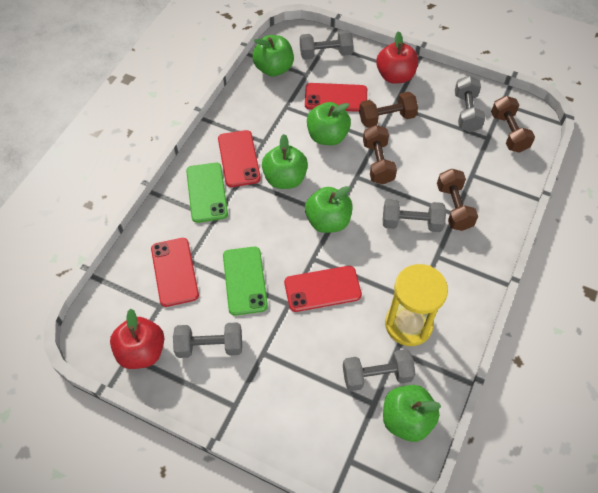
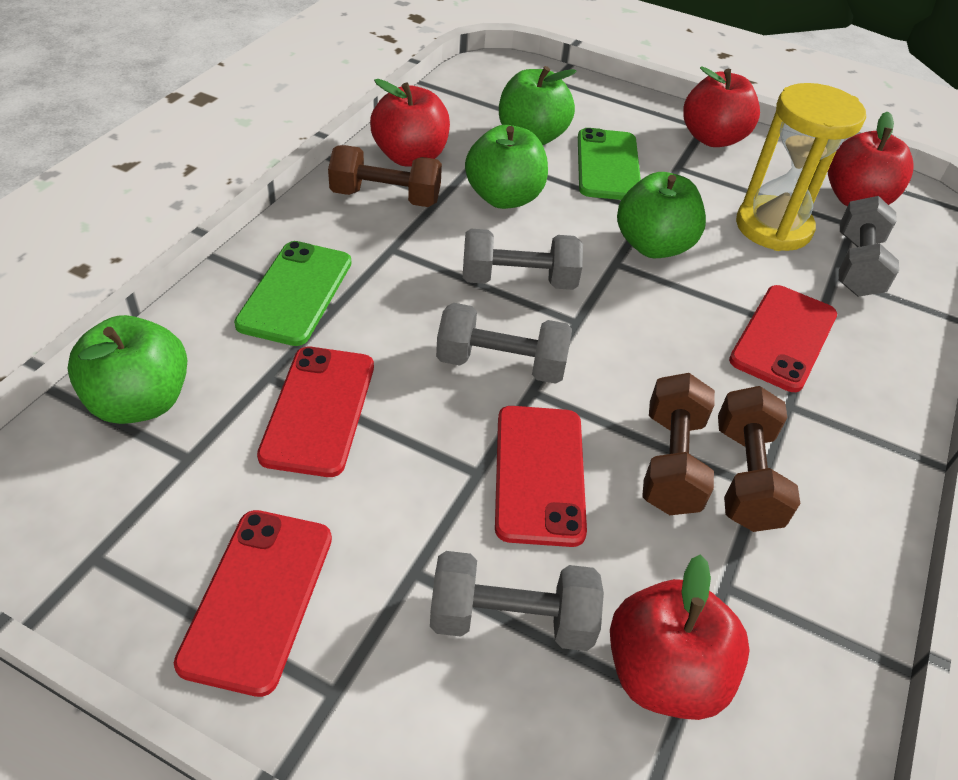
brown dumbbell: [359,92,418,128] [363,125,397,184] [437,169,478,231] [491,96,535,153] = 4 -> [328,145,442,207] [642,373,715,515] [718,386,800,532] = 3
green apple: [252,35,294,77] [262,134,308,189] [305,186,352,233] [307,102,351,145] [383,385,441,442] = 5 -> [67,315,187,424] [465,125,548,209] [499,66,577,145] [617,172,706,258] = 4
grey dumbbell: [173,322,242,358] [300,30,353,60] [343,349,415,391] [383,199,446,232] [455,76,485,132] = 5 -> [430,551,604,651] [436,303,572,384] [463,229,583,290] [839,196,899,296] = 4
red apple: [110,309,164,369] [376,31,418,84] = 2 -> [370,79,450,166] [610,554,750,720] [683,67,760,147] [828,112,914,206] = 4

